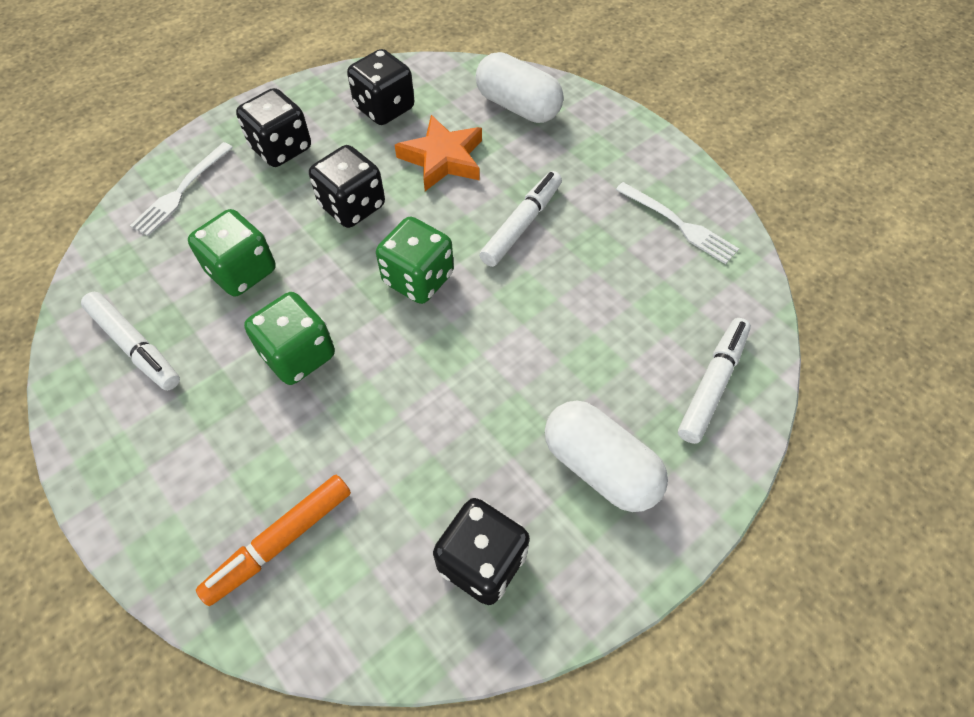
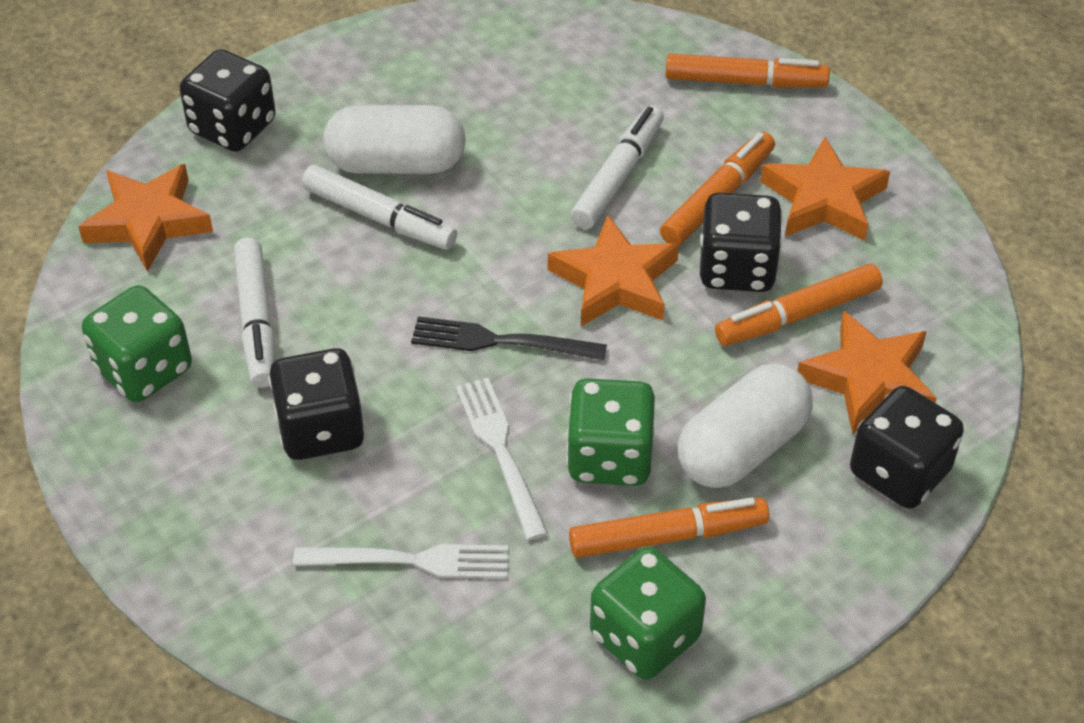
black fork: none = 0 -> [411,316,607,360] = 1
orange marker: [196,475,351,606] = 1 -> [569,497,769,558] [660,132,775,245] [665,53,830,88] [715,263,883,346] = 4
orange star: [395,115,482,191] = 1 -> [78,164,213,272] [548,215,679,326] [760,137,890,241] [797,310,937,434] = 4

